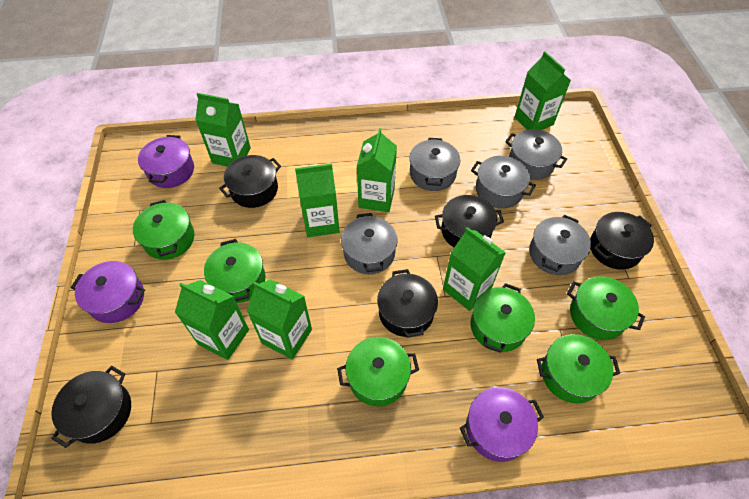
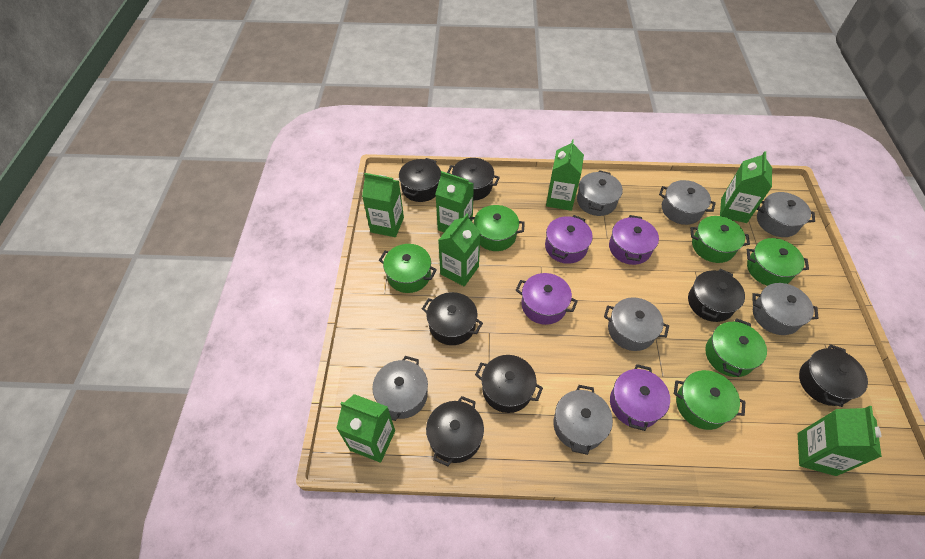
black pot: [51,366,131,448] [219,155,281,208] [377,269,438,338] [435,195,504,247] [590,212,654,270] = 5 -> [399,158,441,202] [422,292,483,345] [426,396,484,466] [447,158,500,201] [475,355,543,413] [688,269,745,322] [799,344,868,407] = 7
grey pot: [341,213,398,274] [409,138,460,191] [471,156,536,209] [505,129,567,180] [529,215,591,275] = 5 -> [372,356,428,421] [553,385,613,455] [577,170,623,216] [604,297,669,351] [659,180,716,225] [752,283,818,335] [757,192,815,237] = 7
purple pot: [71,261,145,323] [138,135,194,188] [460,387,544,462] = 3 -> [516,273,578,325] [545,215,593,264] [609,215,659,265] [610,364,670,431] = 4

